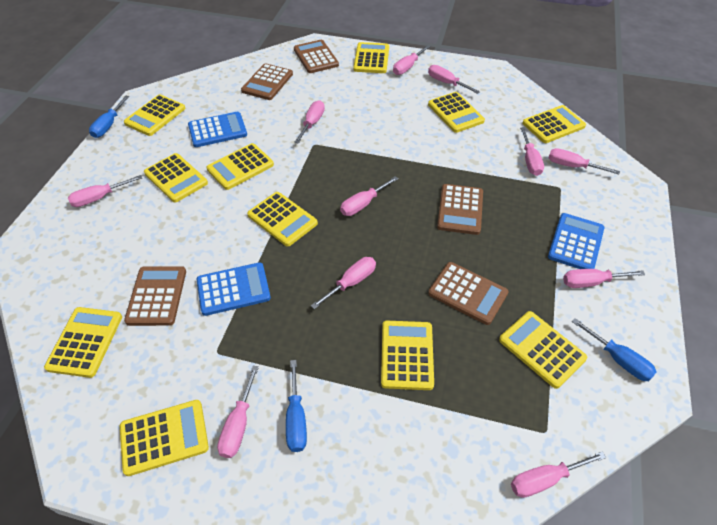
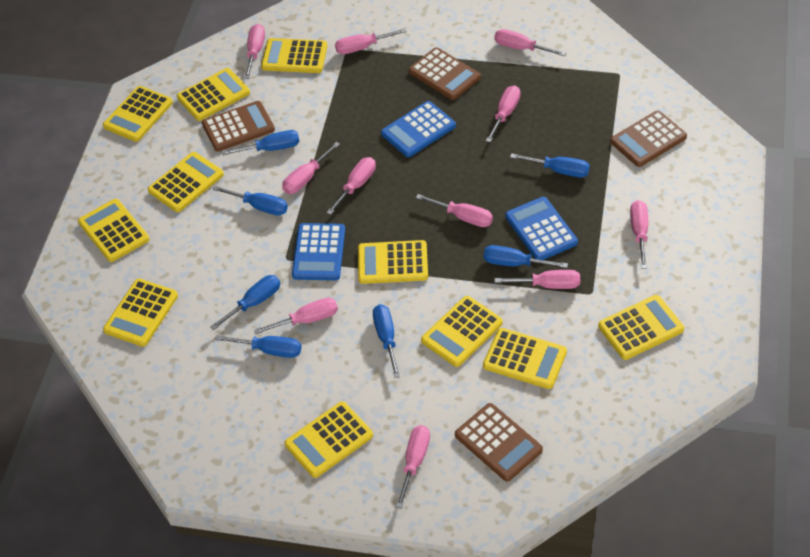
blue screwdriver: [89,96,129,138] [286,360,307,452] [572,318,656,381] = 3 -> [210,275,280,330] [213,186,288,215] [215,335,301,358] [222,130,300,155] [373,304,400,378] [484,245,568,268] [510,153,590,177] = 7
brown calculator: [124,266,186,326] [241,63,293,100] [294,40,339,73] [428,262,509,325] [437,184,483,235] = 5 -> [202,101,275,151] [409,47,481,100] [455,403,543,482] [610,111,687,167] = 4

